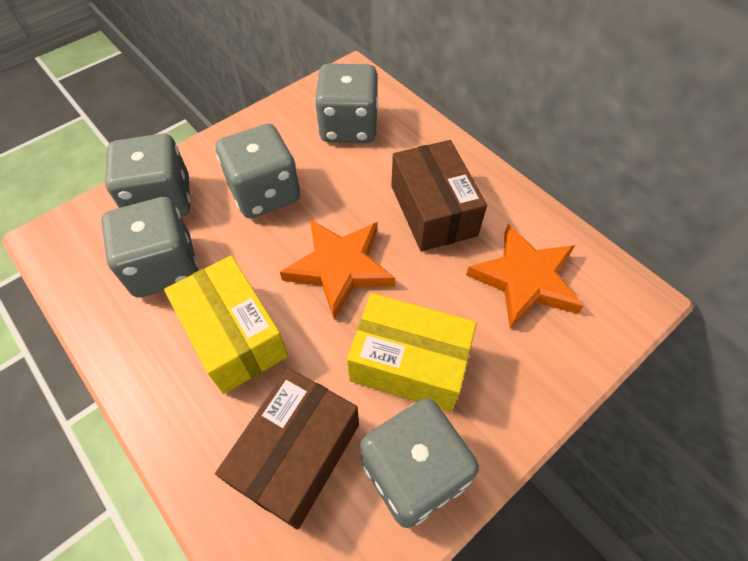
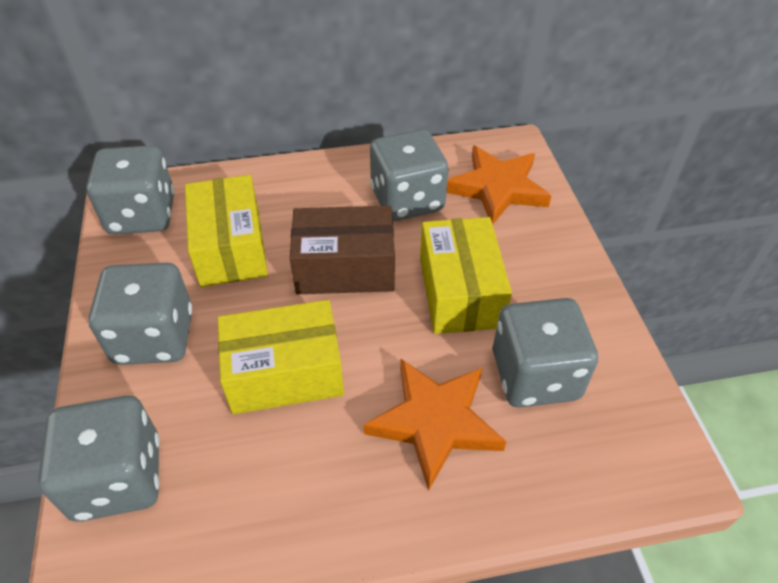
brown box: [215,368,359,530] [391,140,487,251] = 2 -> [290,206,395,294] = 1
yellow box: [164,256,288,394] [347,293,477,412] = 2 -> [185,175,268,287] [217,300,344,414] [420,217,512,334] = 3

